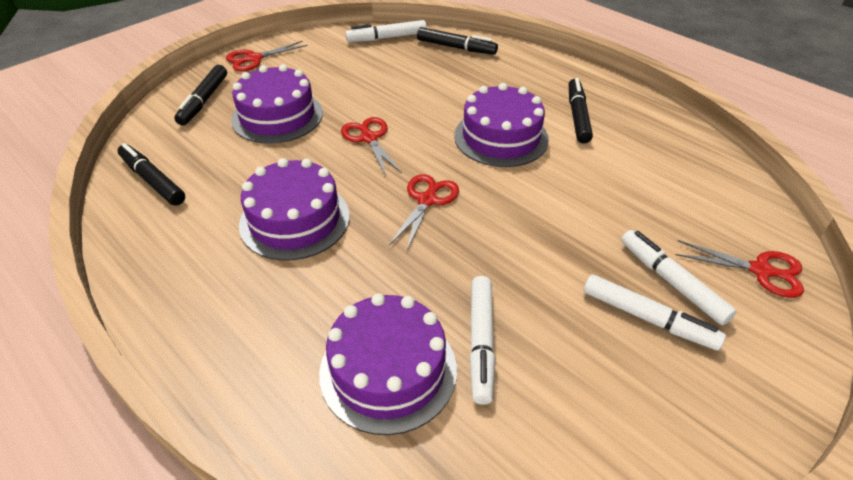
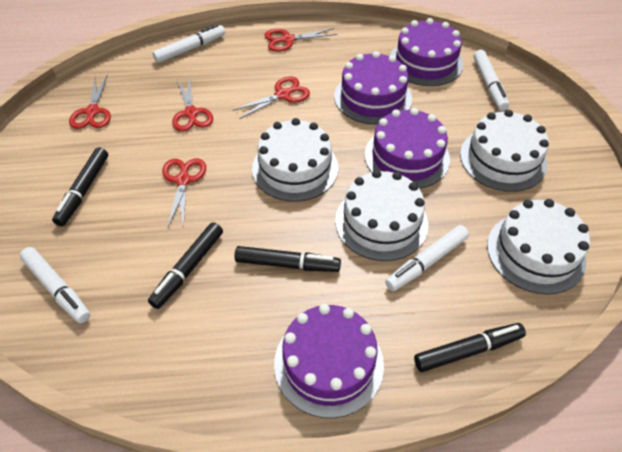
red scissors: [226,41,307,72] [341,117,402,175] [389,174,459,250] [675,240,804,298] = 4 -> [69,74,111,129] [162,158,206,228] [172,78,213,132] [233,76,310,119] [264,28,337,52] = 5
white cake: none = 0 -> [252,118,338,202] [335,170,428,261] [460,110,549,192] [487,199,590,294] = 4

